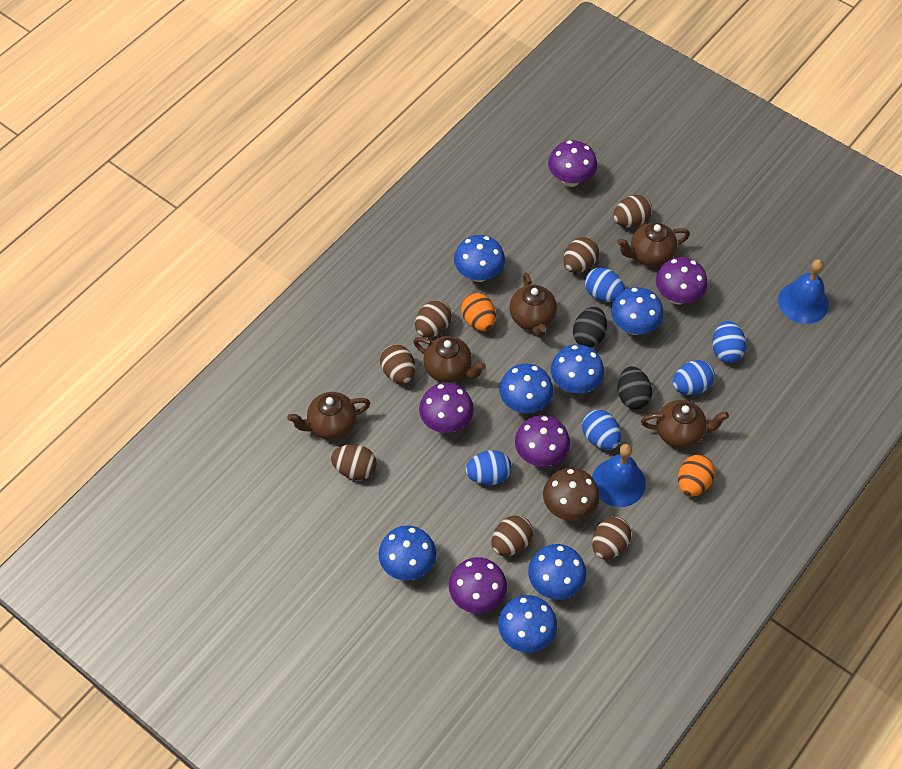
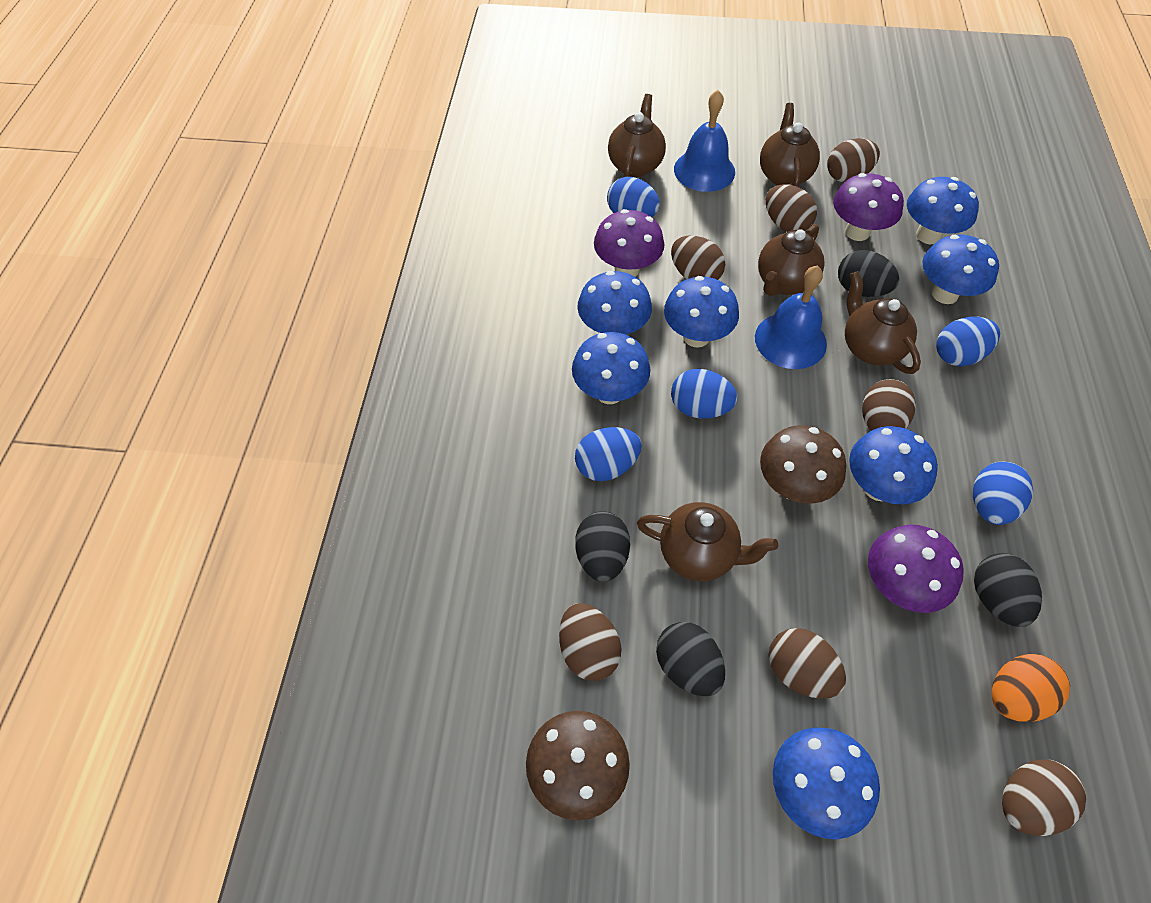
black egg: [573,307,607,348] [618,366,652,410] = 2 -> [575,511,630,582] [656,622,725,696] [838,250,899,297] [974,553,1042,627] = 4
brown mushroom: [543,468,599,521] = 1 -> [526,711,630,820] [760,425,846,503] = 2
orange egg: [461,293,496,331] [678,455,715,497] = 2 -> [992,654,1070,722] = 1
purple mushroom: [419,383,474,433] [449,557,507,613] [515,415,570,467] [548,141,597,187] [656,257,708,305] = 5 -> [594,209,664,277] [833,173,904,241] [868,525,964,613] = 3

